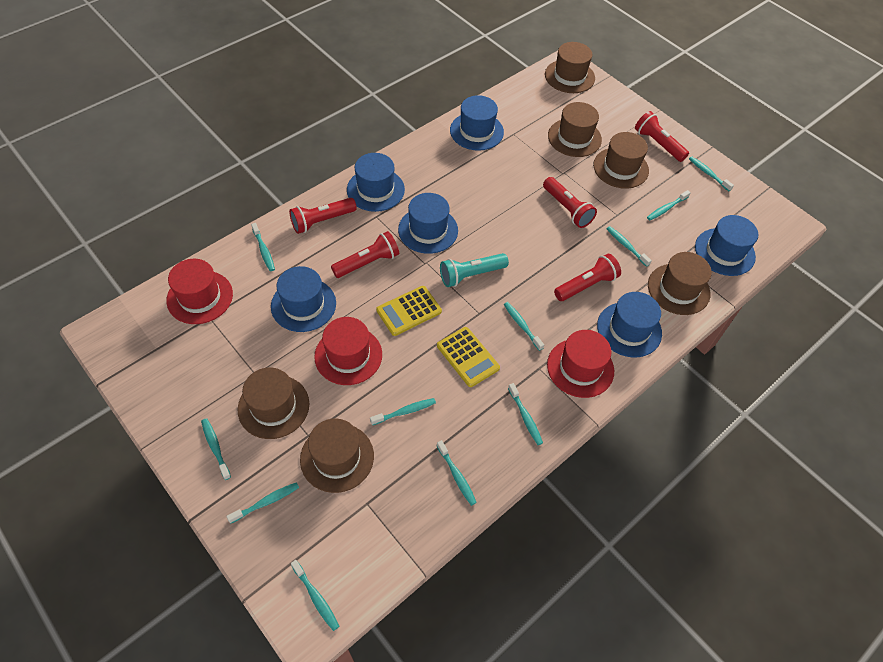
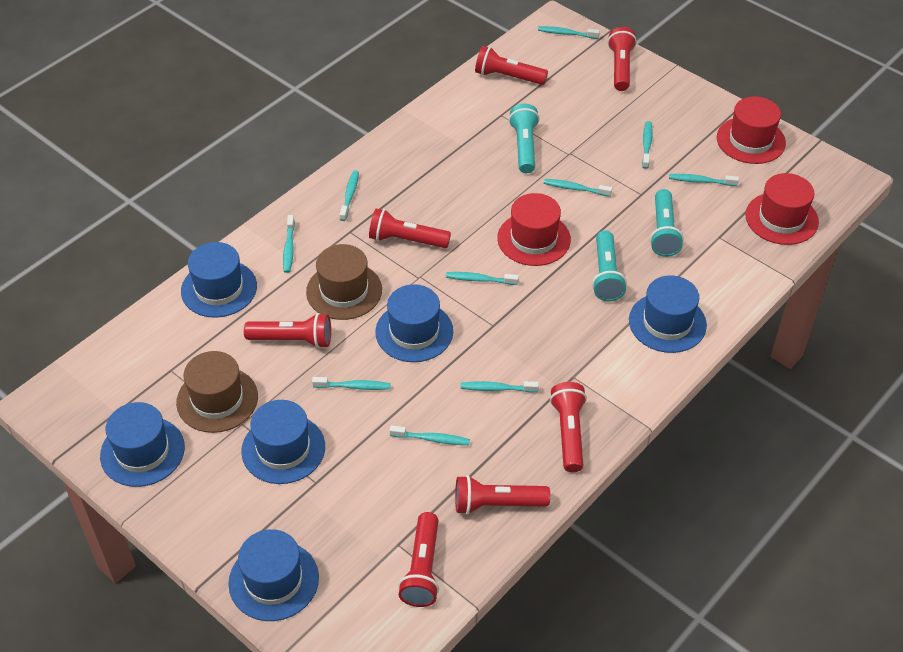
brown hat: [237,368,309,439] [300,418,374,493] [545,42,595,93] [548,102,602,157] [593,132,649,189] [648,252,712,315] = 6 -> [176,351,258,433] [306,244,382,320] = 2
red flashlight: [289,198,357,234] [331,231,399,278] [543,177,597,228] [554,254,621,301] [635,111,689,162] = 5 -> [244,313,331,348] [369,209,451,248] [398,512,439,607] [455,475,550,515] [475,46,548,85] [550,382,587,472] [608,27,637,91] = 7
turquoise flashlight: [440,253,509,287] = 1 -> [509,104,539,173] [592,230,627,301] [650,189,684,257] = 3
turquoise toothbrush: [201,418,231,480] [226,482,299,523] [251,223,275,271] [291,560,339,631] [370,398,436,425] [437,440,477,506] [504,302,544,351] [508,383,543,445] [607,226,652,267] [647,190,691,220] [689,156,734,191] = 11 -> [283,215,295,273] [312,377,391,390] [340,170,359,221] [390,425,470,445] [446,272,519,285] [461,381,539,392] [538,26,600,39] [544,179,612,197] [642,121,653,169] [669,174,739,186] = 10
yellow calculator: [376,286,442,336] [437,327,500,387] = 2 -> none = 0

